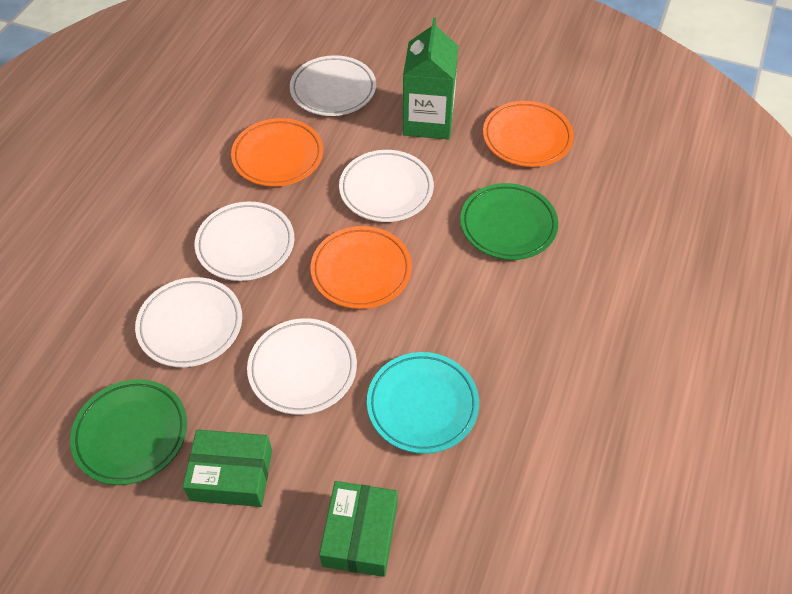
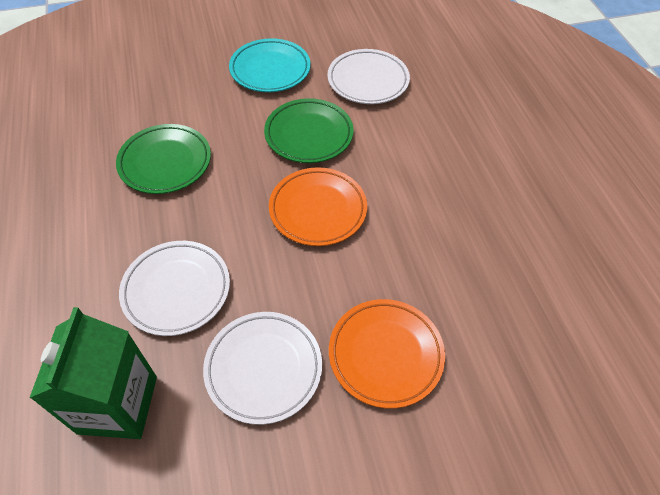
green box: [183,429,272,507] [319,481,397,577] = 2 -> none = 0
orange plate: [231,118,323,187] [310,226,412,309] [483,101,574,167] = 3 -> [269,167,367,246] [329,299,445,409] = 2
white plate: [135,277,242,367] [194,202,294,281] [247,318,357,415] [290,55,376,116] [339,150,434,222] = 5 -> [119,241,230,336] [203,312,322,425] [328,49,410,104] = 3

